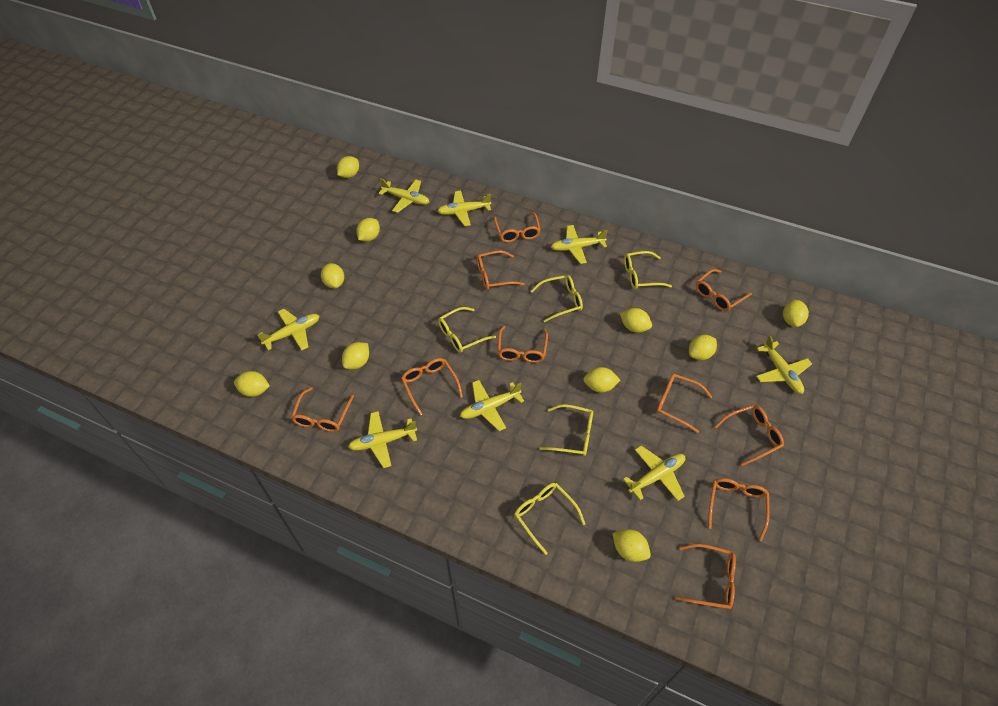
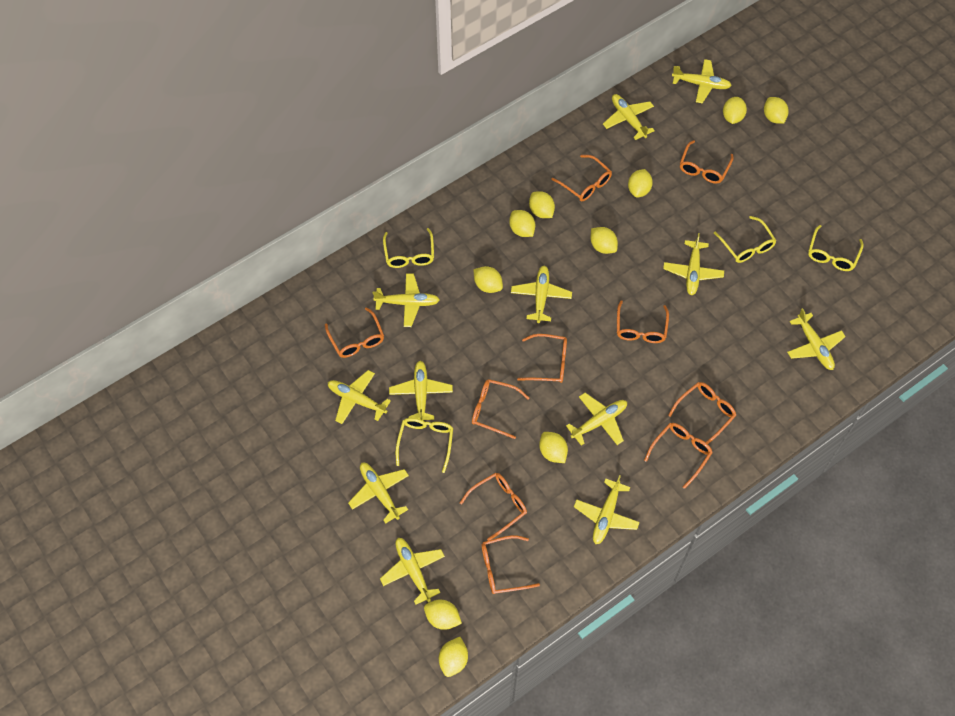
yellow glasses: [438,307,496,353] [514,483,585,555] [531,275,583,322] [539,404,593,456] [624,251,672,289] = 5 -> [383,228,434,268] [396,418,453,473] [714,216,776,263] [808,225,864,271] = 4
yellow plane: [258,309,319,350] [348,411,417,468] [378,178,429,213] [437,191,491,226] [460,380,524,431] [551,225,608,264] [623,446,685,501] [756,335,812,394] = 8 -> [327,370,391,424] [348,463,409,524] [373,274,440,327] [380,538,445,605] [389,361,453,420] [511,266,572,323] [566,393,627,445] [574,475,640,544] [603,94,655,140] [663,233,724,296] [672,59,732,103] [787,308,846,370] = 12

